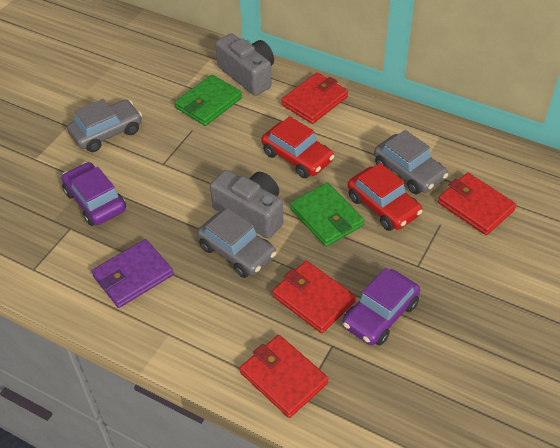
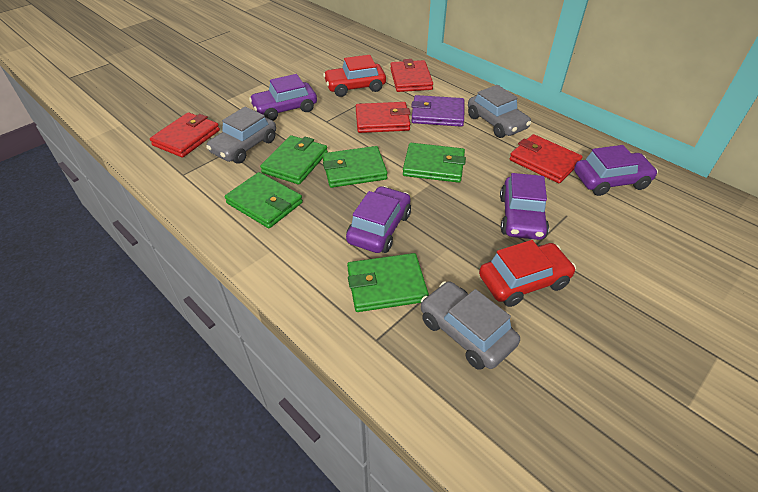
green wallet: [175,75,242,126] [290,183,364,247] = 2 -> [225,172,303,228] [260,135,328,185] [322,146,388,188] [347,253,429,312] [403,143,466,183] = 5
grey camera: [210,170,283,239] [215,33,274,96] = 2 -> none = 0
purple car: [61,162,126,226] [342,268,420,346] = 2 -> [249,74,317,121] [346,186,411,253] [500,173,549,240] [574,145,658,196] = 4

